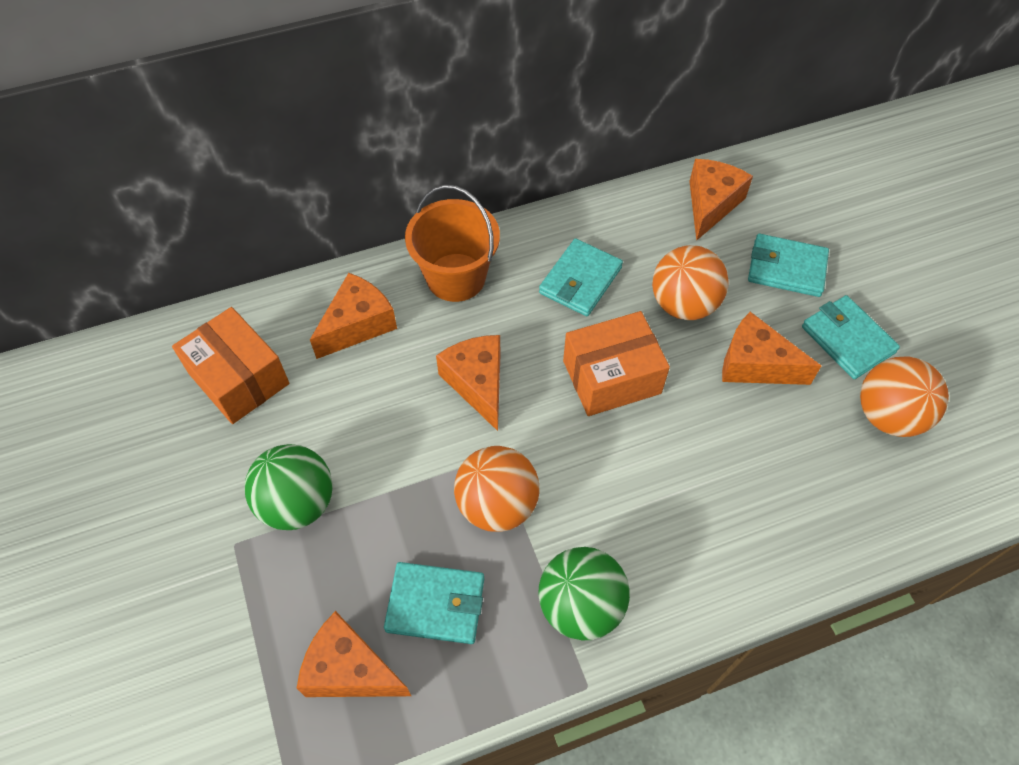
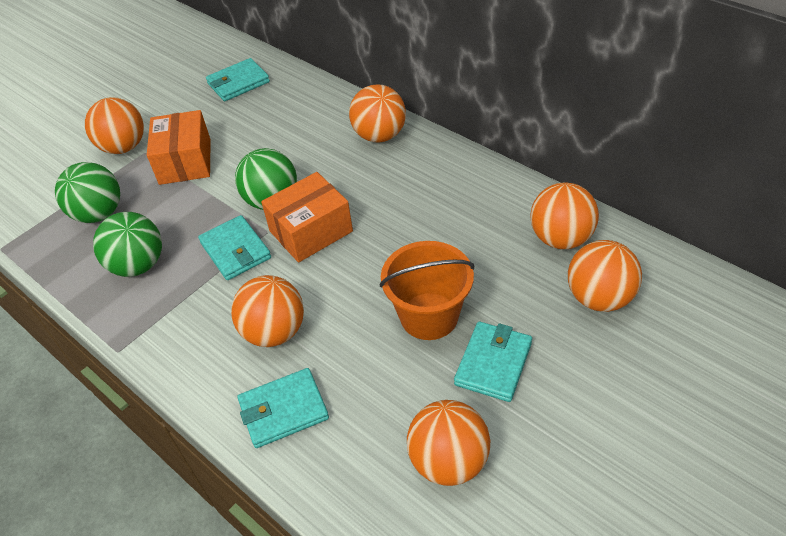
green ball: [245,444,333,530] [538,547,630,640] = 2 -> [55,162,120,223] [93,212,162,277] [235,148,297,210] = 3
orange ball: [454,446,540,532] [652,245,729,320] [860,356,949,437] = 3 -> [85,97,144,154] [231,275,304,347] [349,84,406,142] [407,400,490,486] [531,183,599,249] [568,240,642,312] = 6
orange cheese: [297,611,411,697] [310,273,397,359] [436,335,501,431] [689,159,753,241] [722,312,821,385] = 5 -> none = 0

